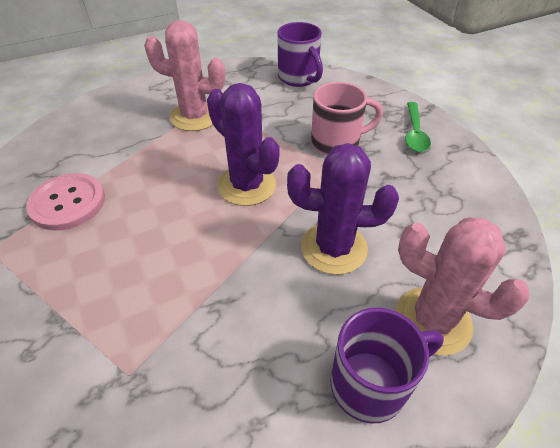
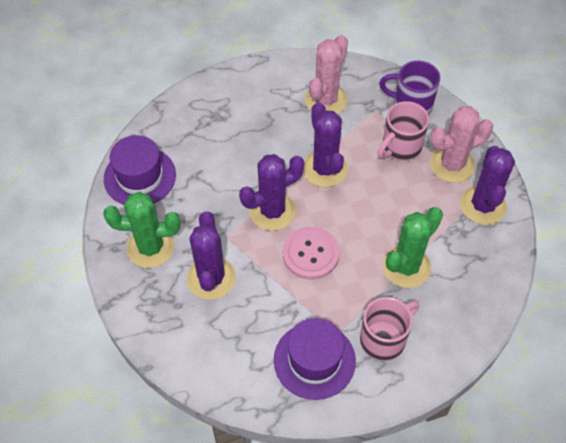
green cactus: none = 0 -> [103,192,180,268] [383,207,443,288] = 2
green spoon: [405,102,431,152] = 1 -> none = 0
pink mug: [311,82,383,156] = 1 -> [360,297,419,361] [378,101,429,161] = 2
purple cactus: [207,83,280,206] [287,143,399,275] = 2 -> [187,211,236,300] [239,154,304,231] [303,102,348,187] [460,146,515,225] = 4
purple hat: none = 0 -> [104,135,176,205] [274,318,356,400] = 2
purple mug: [278,22,323,87] [330,308,444,423] = 2 -> [379,61,440,115] = 1

